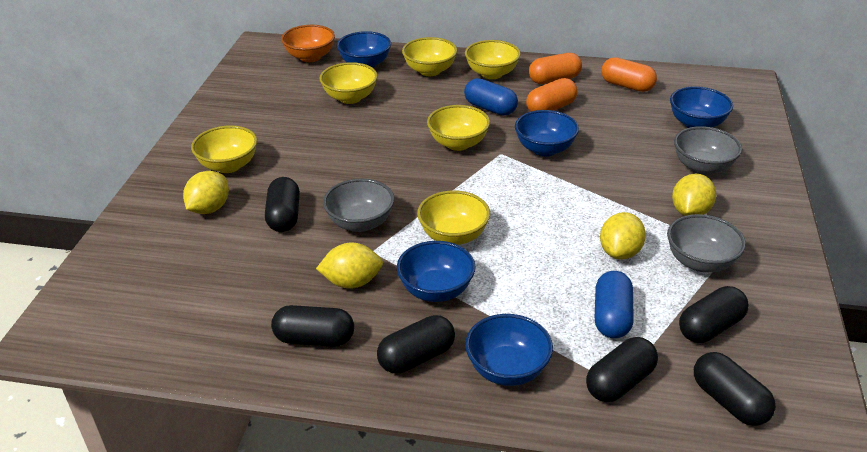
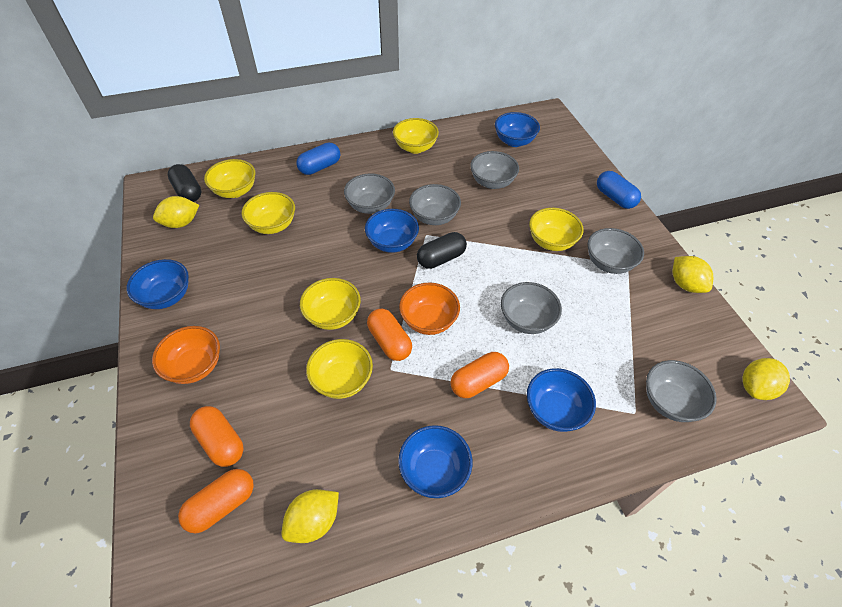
black capsule: [265,177,300,232] [271,305,354,347] [377,315,455,373] [586,337,658,402] [679,286,749,343] [694,352,776,426] = 6 -> [168,164,201,202] [417,232,467,269] = 2
grey bowl: [323,179,394,232] [667,214,746,272] [674,126,742,175] = 3 -> [344,173,395,214] [409,184,461,225] [470,151,519,189] [501,282,562,334] [588,228,644,274] [646,360,717,422] = 6
orange bowl: [281,25,335,62] = 1 -> [152,326,220,384] [399,283,460,335] = 2
orange capsule: [526,78,577,112] [529,53,582,84] [601,57,657,92] = 3 -> [178,469,254,533] [190,406,244,467] [367,309,412,361] [451,352,509,398] = 4

